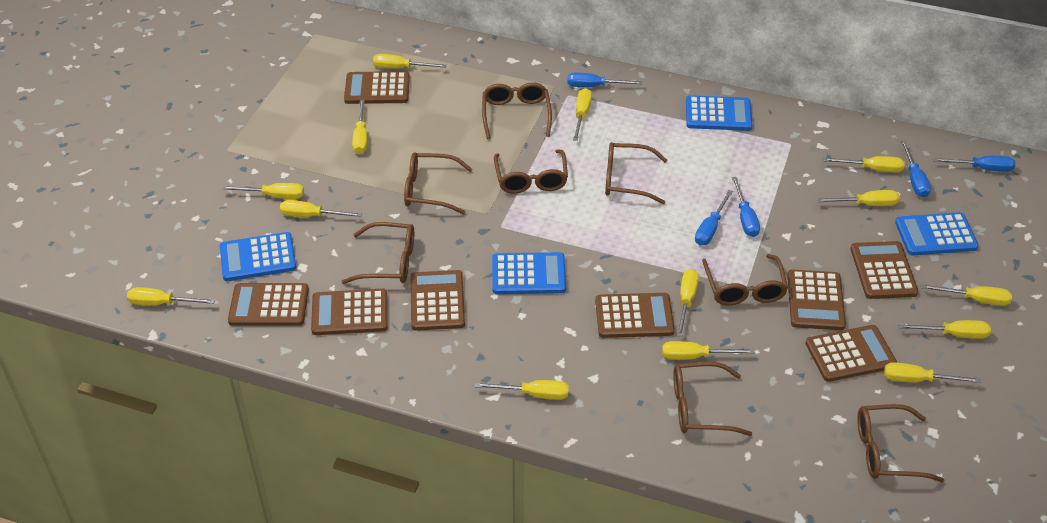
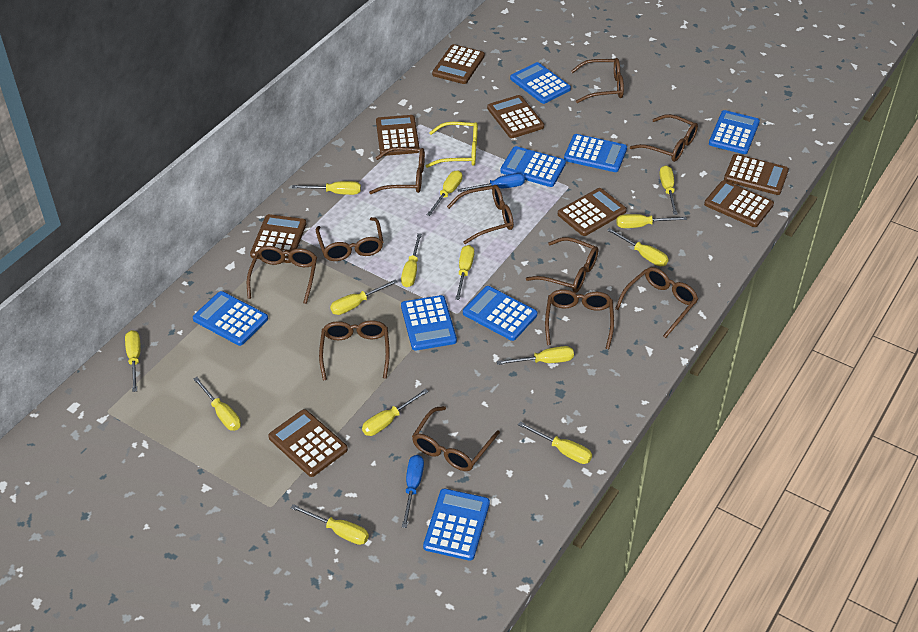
blue calculator: [220,232,296,281] [492,252,566,294] [686,95,752,131] [895,212,979,255] = 4 -> [193,291,268,346] [401,295,457,351] [423,489,490,561] [463,286,537,341] [500,146,566,187] [510,62,571,104] [564,134,627,172] [709,110,760,154] = 8
blue screwdriver: [567,73,642,87] [695,190,733,246] [732,177,760,237] [901,140,931,198] [933,156,1015,172] = 5 -> [402,455,424,528] [458,173,525,192] = 2
brown glasses: [342,222,414,284] [404,152,473,215] [482,82,552,139] [494,149,568,194] [605,142,667,204] [673,362,752,436] [702,254,788,306] [857,404,944,482] = 8 -> [247,246,317,304] [316,217,383,261] [319,320,390,380] [369,147,425,194] [412,406,500,471] [447,185,514,244] [526,237,599,293] [545,289,614,349] [571,58,624,103] [615,267,698,338] [630,114,698,162] = 11
yellow glasses: none = 0 -> [426,122,478,168] = 1

